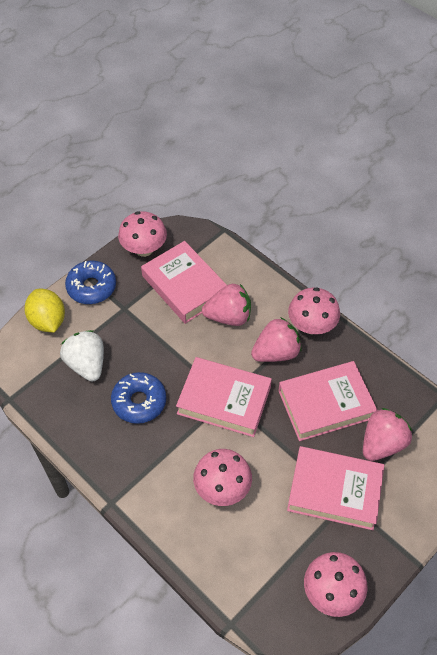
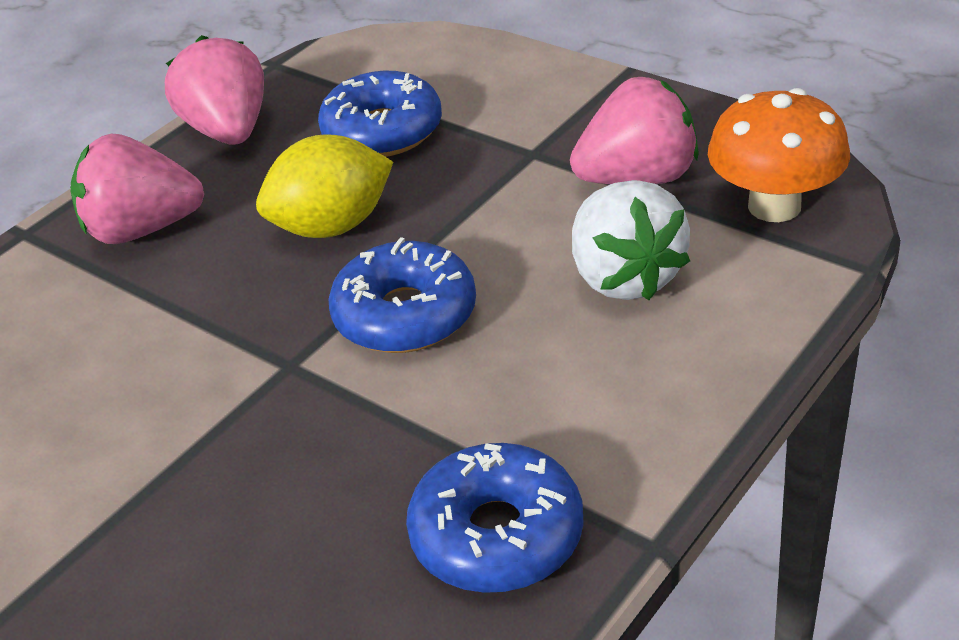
blue donut: [65,261,116,304] [111,372,166,424] = 2 -> [318,71,442,157] [328,237,476,353] [406,443,584,593] = 3
orange mushroom: none = 0 -> [708,88,850,222] = 1
pink book: [141,241,227,324] [176,357,272,437] [278,361,378,441] [287,446,384,530] = 4 -> none = 0
pink mushroom: [118,211,167,257] [193,449,252,506] [288,287,340,334] [304,552,368,617] = 4 -> none = 0

